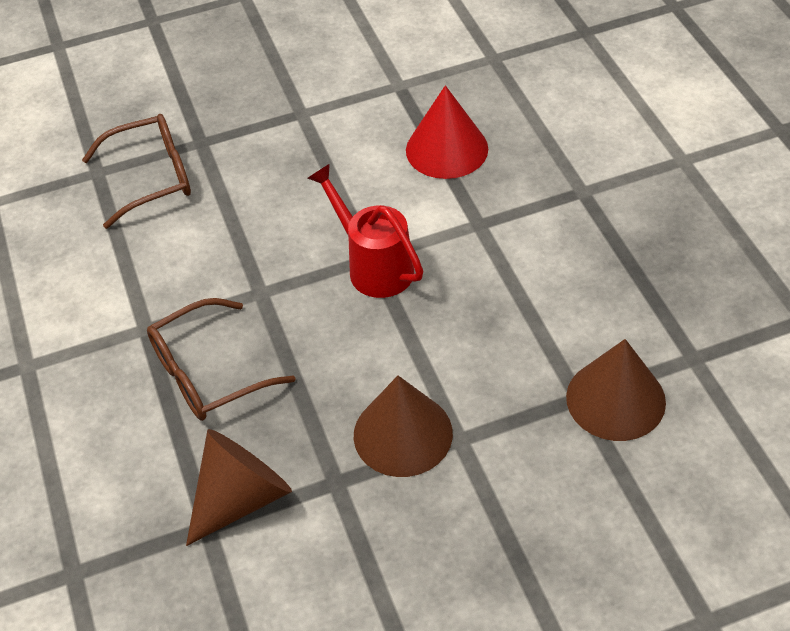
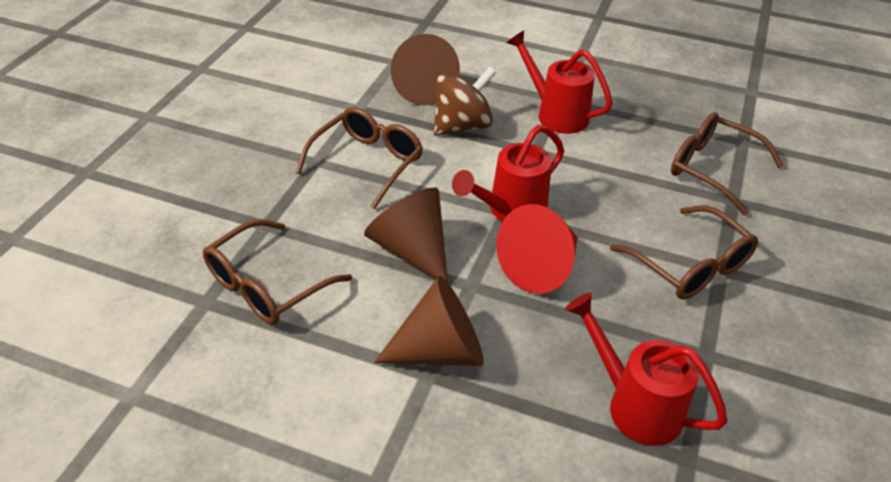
brown glasses: [82,114,191,229] [147,298,295,421] = 2 -> [203,219,352,324] [296,107,423,209] [610,205,758,300] [671,112,784,216] = 4
brown spinning top: none = 0 -> [433,67,497,136] = 1
red watering can: [307,164,423,298] = 1 -> [452,125,564,222] [506,31,613,134] [565,293,728,446] = 3

